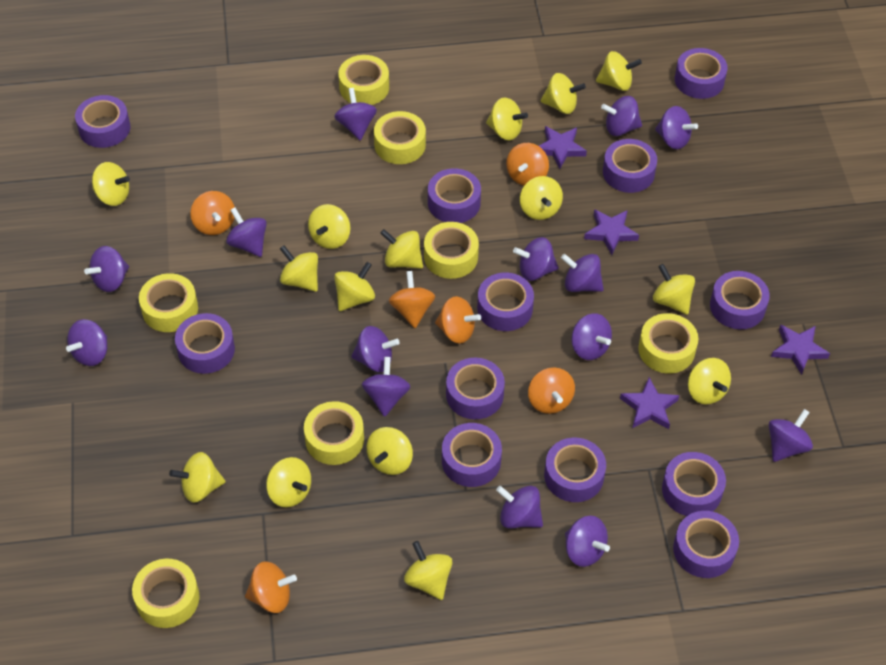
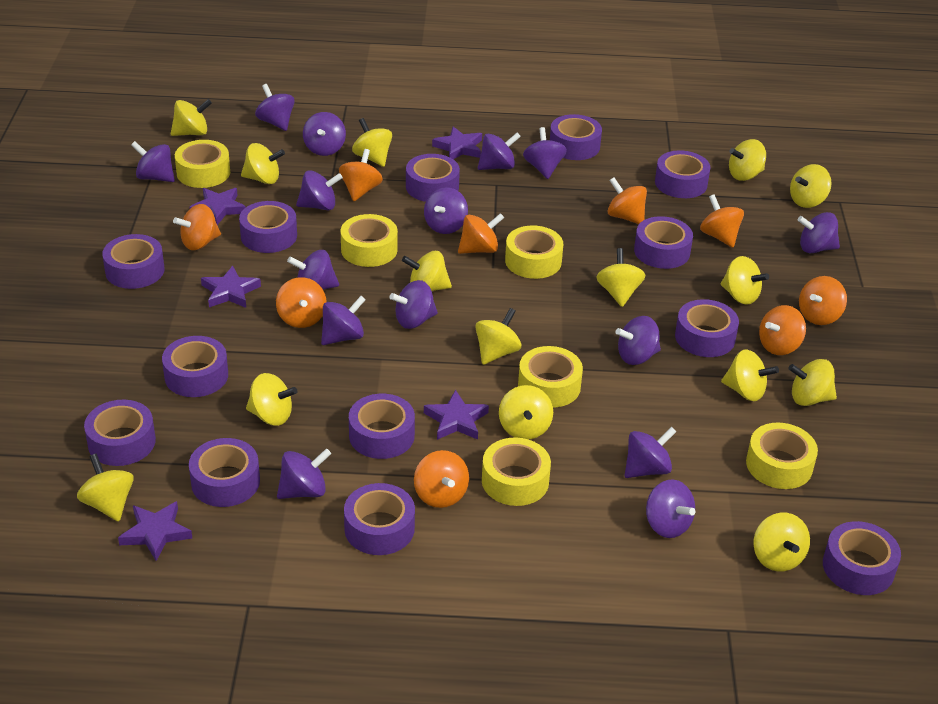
orange spinning top: [190,191,235,235] [245,562,297,613] [389,271,435,328] [435,296,481,344] [506,143,549,186] [528,367,575,414] = 6 -> [173,204,221,250] [276,277,326,328] [339,149,383,201] [414,450,469,508] [458,213,504,254] [608,177,647,224] [700,194,744,248] [759,305,806,355] [799,276,847,325] = 9
purple spinning top: [66,319,107,366] [84,246,129,292] [226,207,267,257] [334,88,377,140] [351,326,400,372] [362,357,410,417] [496,486,543,529] [513,237,559,281] [561,254,604,292] [565,516,610,567] [571,313,612,360] [601,96,642,136] [655,106,698,149] [769,409,813,462] = 14 -> [131,141,175,182] [255,84,295,131] [277,448,331,499] [287,250,339,290] [296,170,343,210] [303,112,346,156] [321,296,366,345] [389,280,438,329] [424,187,468,234] [478,132,521,170] [523,127,567,179] [616,316,661,365] [625,426,677,478] [646,479,695,538] [797,212,840,253] = 15
purple star: [539,126,587,169] [584,209,639,255] [620,377,679,429] [771,324,830,375] = 4 -> [118,501,192,561] [190,188,246,225] [201,266,261,308] [424,390,489,440] [432,126,482,159] = 5
purple tape: [75,95,130,148] [175,313,235,374] [428,168,481,223] [442,423,502,487] [446,358,505,419] [477,273,534,331] [544,437,606,502] [603,139,657,193] [662,452,726,516] [673,511,739,578] [675,48,728,99] [710,271,770,329] = 12 -> [84,400,156,466] [102,234,164,289] [162,336,228,397] [189,438,260,507] [239,201,297,253] [344,483,415,555] [349,394,415,459] [406,154,460,202] [550,114,602,160] [634,216,693,269] [655,150,710,198] [675,299,739,357] [823,521,901,595] = 13
yellow tape: [132,559,200,628] [139,273,198,332] [304,401,364,465] [338,55,389,105] [374,111,426,164] [424,222,479,279] [638,313,698,374] = 7 -> [175,140,230,188] [341,214,398,267] [482,437,551,506] [505,225,563,279] [518,346,583,407] [746,422,818,489] = 6

